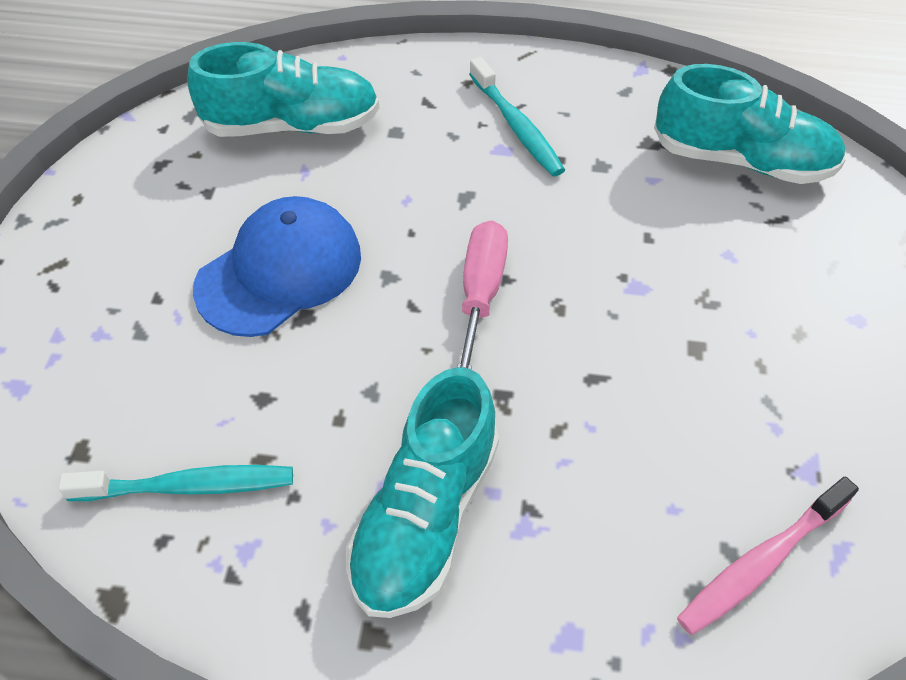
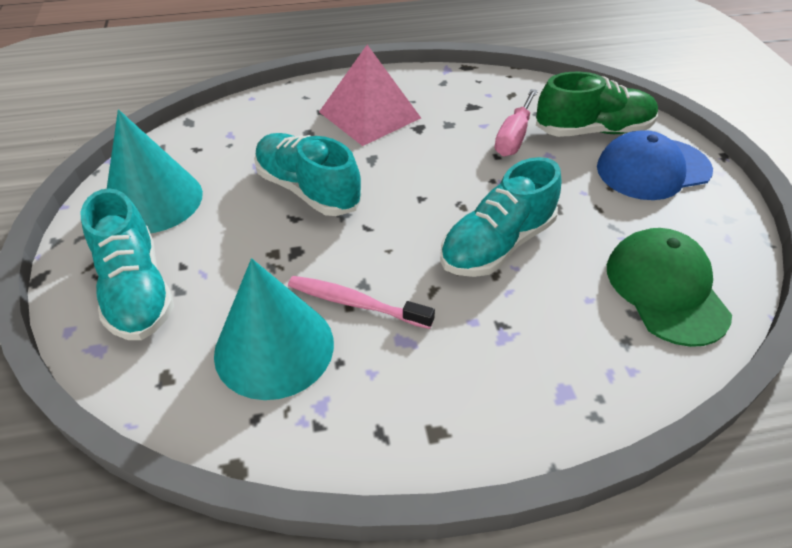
green cap: none = 0 -> [607,228,732,347] = 1
green shoe: none = 0 -> [536,72,658,137] = 1
pink pyramid: none = 0 -> [319,45,421,146] = 1
turquoise cone: none = 0 -> [107,110,203,233] [214,258,334,400] = 2
turquoise toothbrush: [58,465,293,501] [469,57,565,176] = 2 -> none = 0

